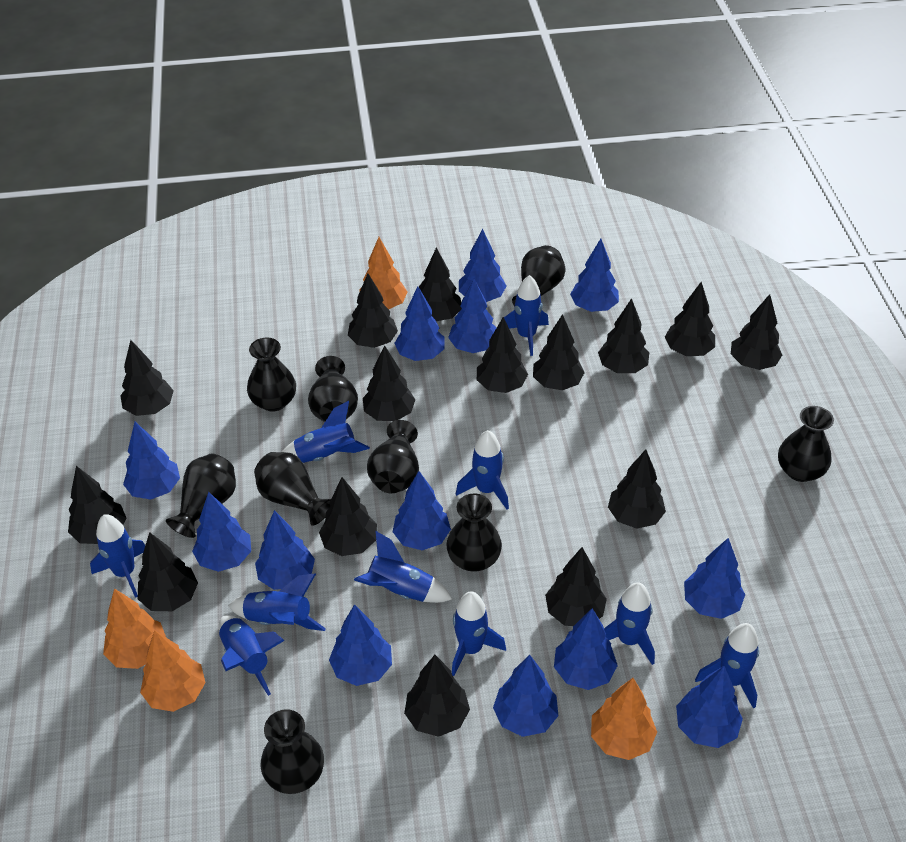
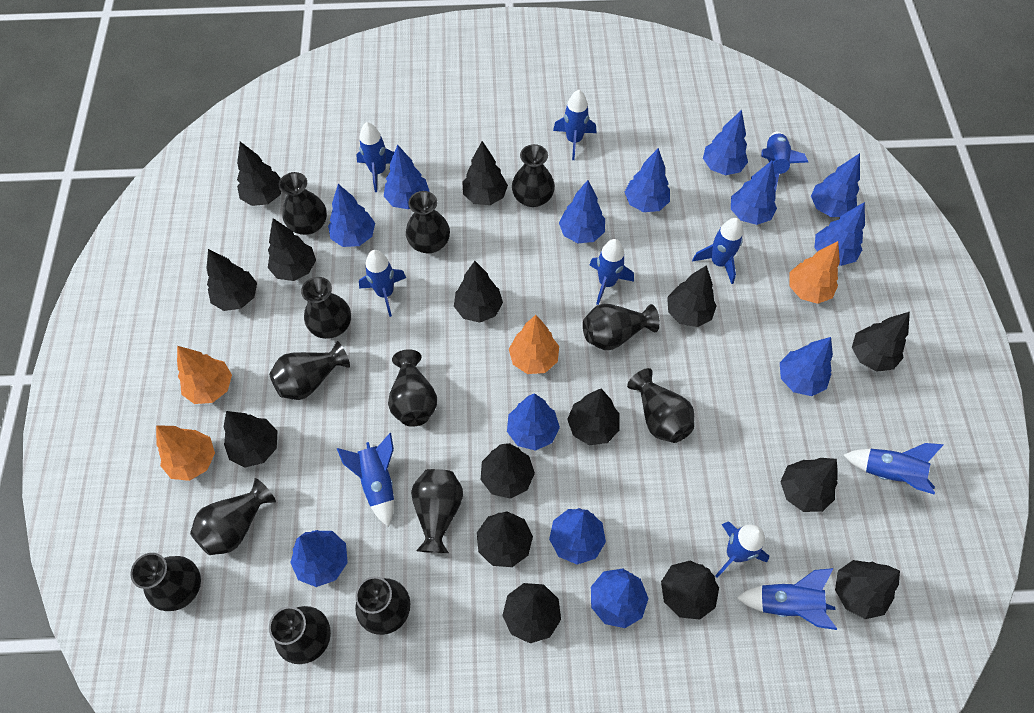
black vase: [166,453,236,538] [247,338,296,412] [254,452,331,526] [260,709,324,794] [308,356,358,422] [367,420,419,493] [446,494,502,572] [512,245,565,306] [778,406,834,482] = 9 -> [130,553,201,611] [190,478,276,555] [269,341,350,400] [269,606,331,664] [279,172,327,235] [301,277,351,339] [355,577,410,635] [388,349,437,427] [406,191,450,253] [411,469,463,553] [512,144,555,207] [583,304,660,350] [627,368,694,443] = 13

